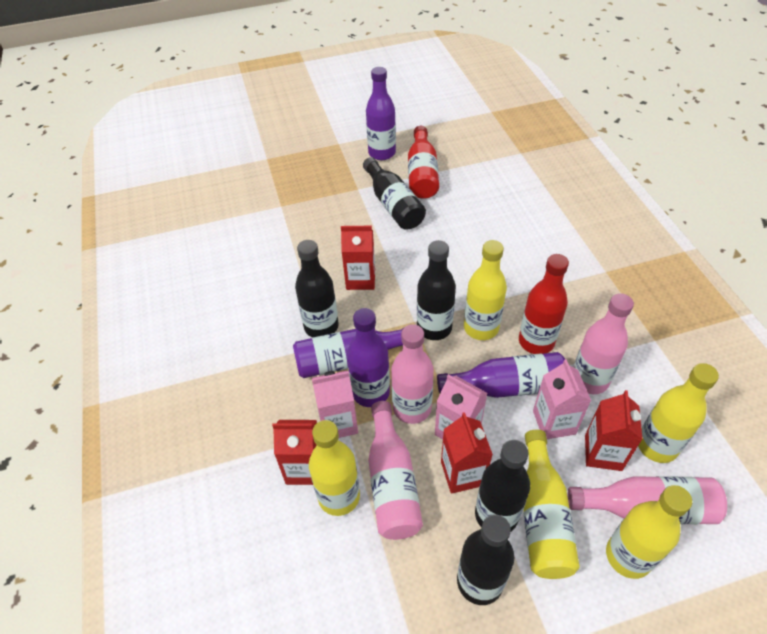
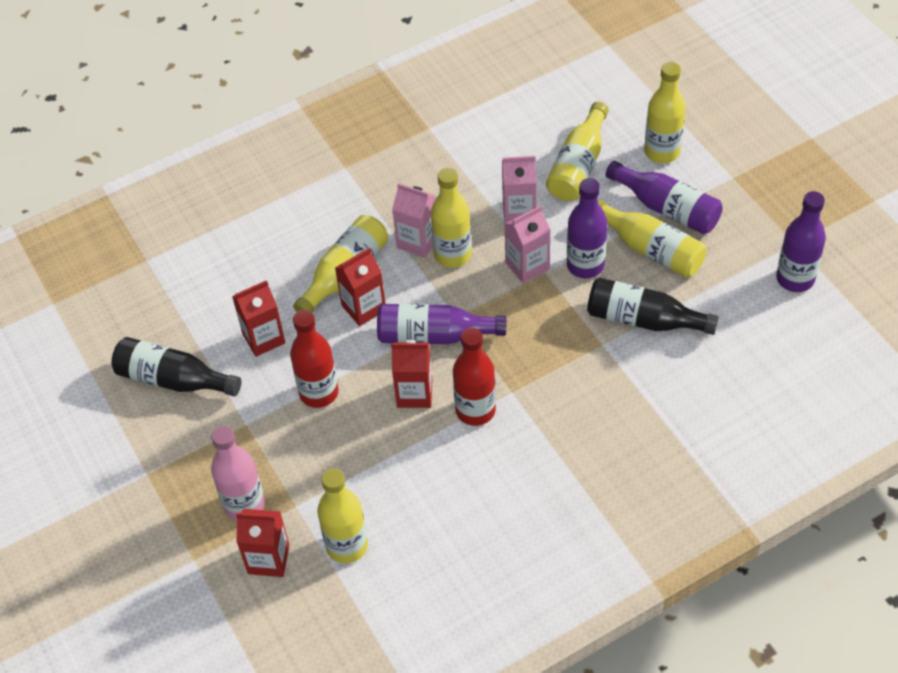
black bottle: [295,240,339,338] [363,157,426,230] [417,240,456,340] [457,515,514,605] [475,440,530,531] = 5 -> [112,337,241,396] [587,278,719,335] = 2
pink bottle: [368,401,423,540] [391,324,434,424] [567,476,727,524] [573,293,634,394] = 4 -> [211,426,265,521] = 1
yellow bottle: [309,420,360,516] [464,240,507,340] [523,429,580,579] [606,485,692,579] [638,363,719,463] = 5 -> [293,215,388,312] [317,468,368,563] [431,168,472,268] [546,102,609,201] [598,199,706,278] [644,62,686,163] = 6

